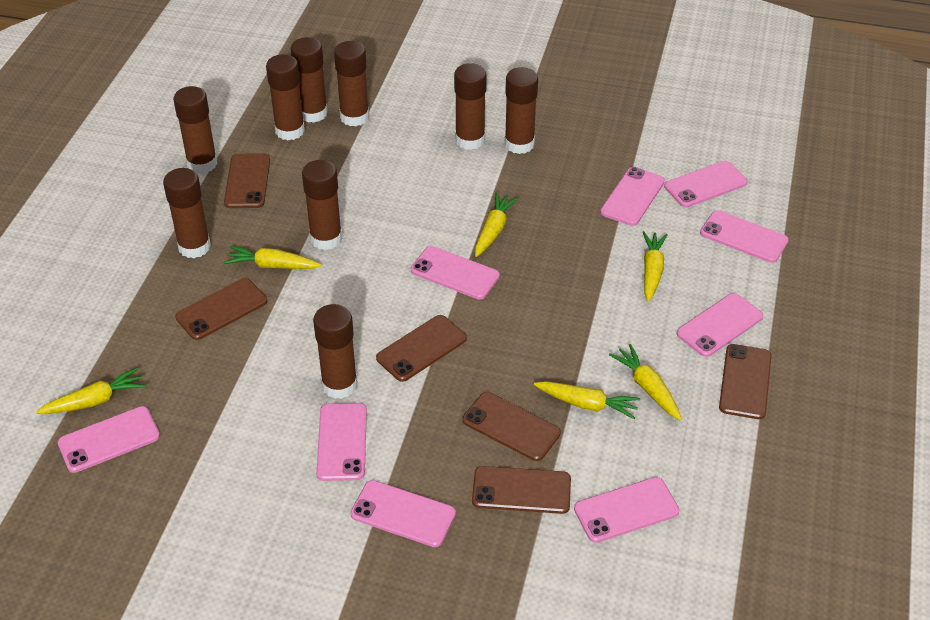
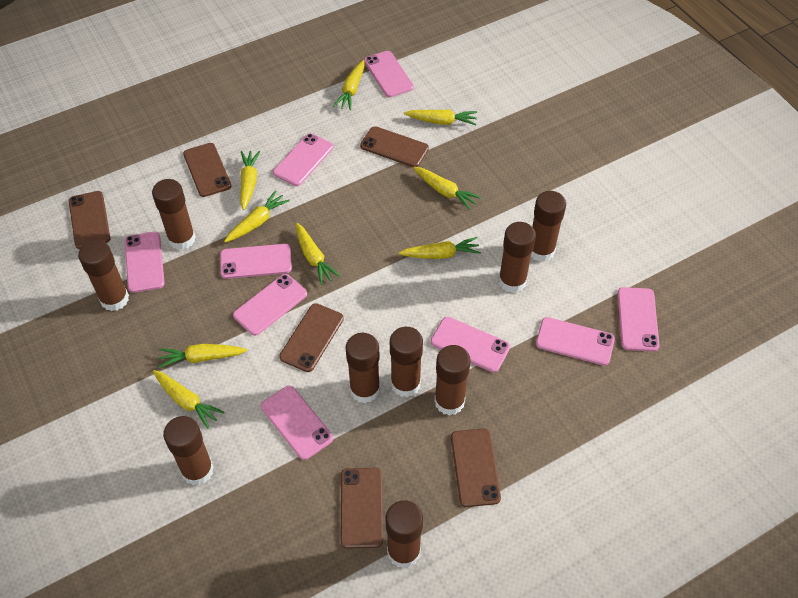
yellow carrot: [36,368,145,414] [224,246,321,269] [475,192,519,257] [534,381,640,419] [609,344,682,421] [643,231,668,302] = 6 -> [153,370,224,429] [159,344,247,368] [224,190,290,242] [240,151,260,210] [296,223,340,285] [333,60,365,110] [399,237,481,259] [404,110,477,125] [413,167,481,210] = 9

